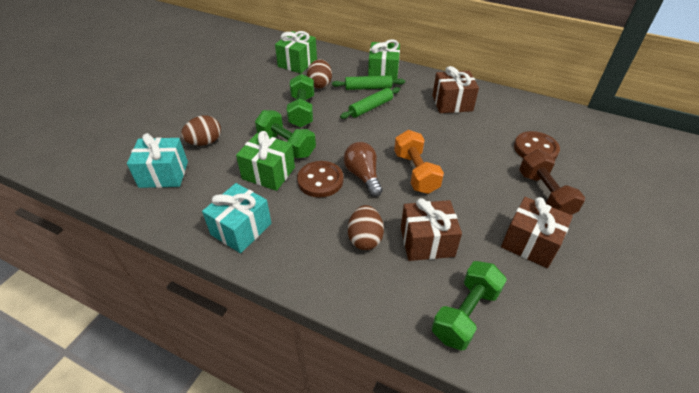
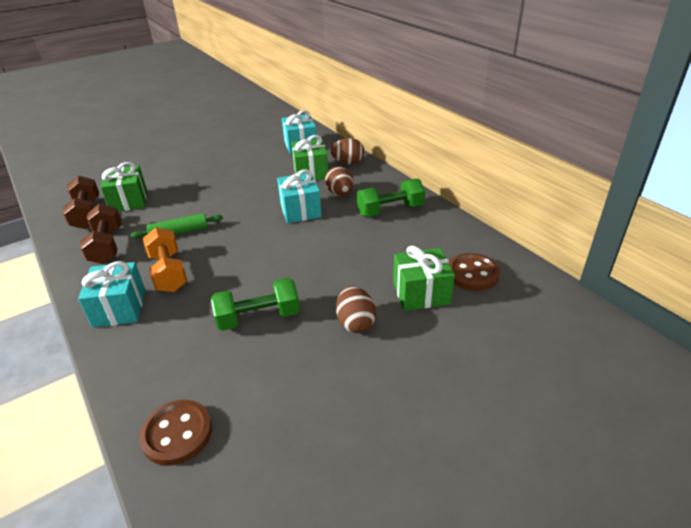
brown dumbbell: [519,150,585,215] = 1 -> [62,176,99,229] [80,203,121,264] = 2
brown gift: [401,198,462,261] [432,66,479,113] [501,197,573,268] = 3 -> none = 0
brown light bulb: [344,142,383,197] = 1 -> none = 0
green dumbbell: [255,110,316,158] [287,74,314,127] [432,261,507,351] = 3 -> [211,278,300,331] [357,178,425,217] = 2
green rolling pin: [332,76,405,90] [340,87,400,119] = 2 -> [130,213,223,239] = 1
turquoise gift: [127,133,188,188] [202,183,272,253] = 2 -> [78,261,145,327] [277,169,322,223] [282,110,317,154] = 3

